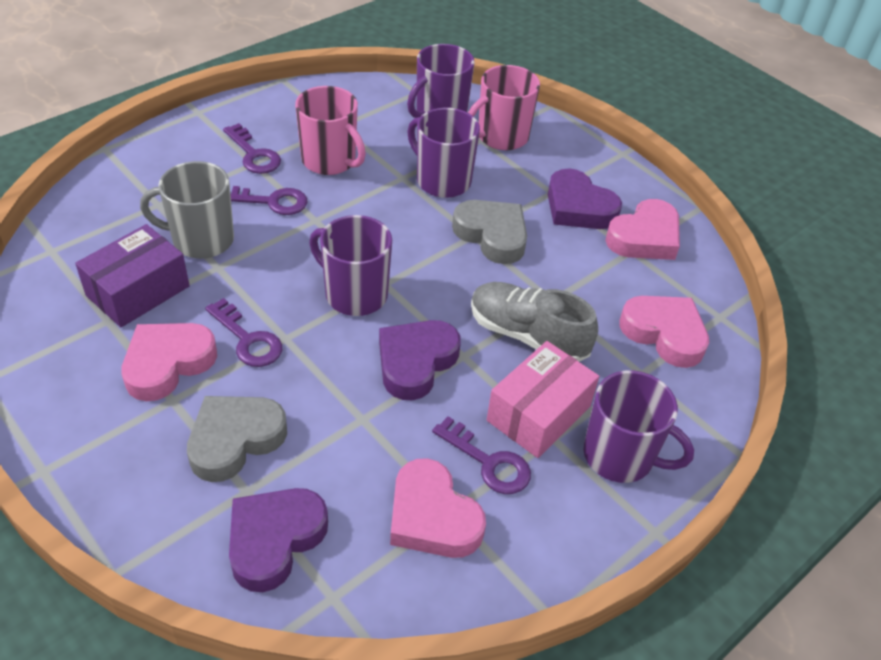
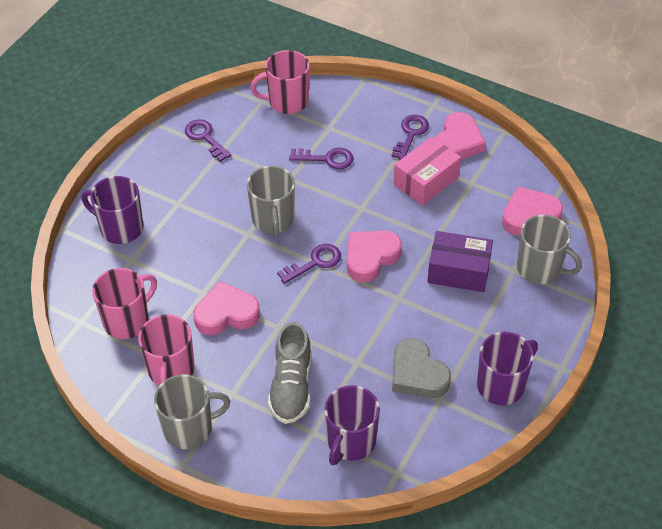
grey heart: [187,396,287,482] [452,200,527,264] = 2 -> [392,338,451,398] = 1
grey mug: [140,161,234,259] = 1 -> [154,374,230,449] [247,166,295,237] [517,215,582,284] = 3
pink mug: [295,86,366,175] [468,65,540,150] = 2 -> [92,268,157,339] [138,314,195,385] [251,50,310,114] = 3
purple heart: [229,488,328,592] [379,320,461,400] [548,169,622,229] = 3 -> none = 0
purple mug: [309,215,392,316] [407,44,474,118] [407,108,480,198] [583,370,694,483] = 4 -> [82,176,144,244] [324,385,380,465] [477,332,538,405] = 3

